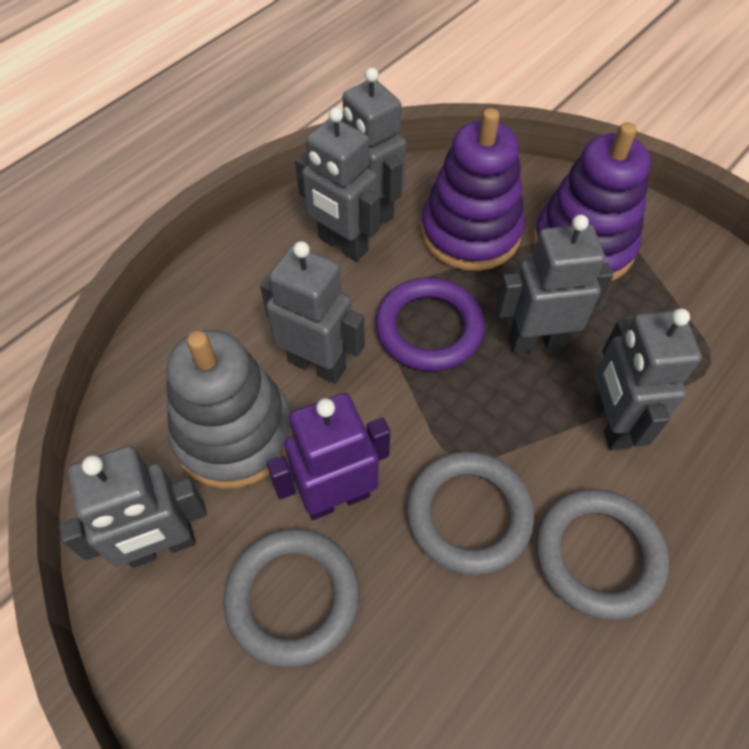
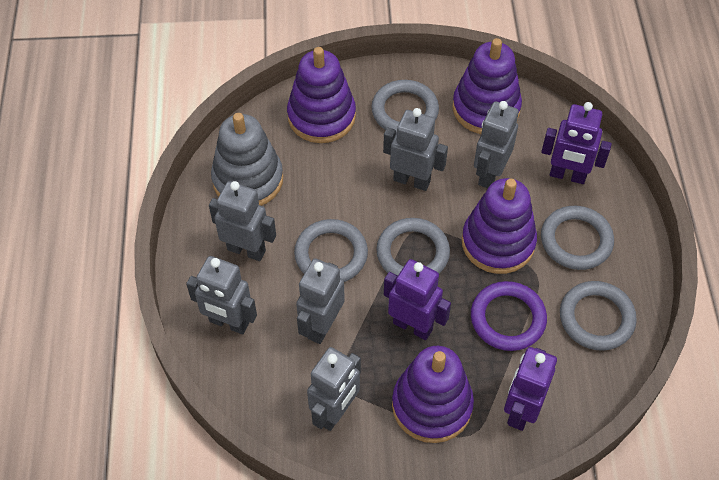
grey ring: [223,528,359,667] [406,451,534,575] [535,489,669,620] = 3 -> [294,219,368,282] [371,80,439,133] [376,218,450,276] [541,206,614,270] [560,281,637,351] = 5
purple robot: [267,393,390,520] = 1 -> [384,259,451,340] [504,347,557,431] [541,102,612,184] = 3
purple stacking toy: [421,108,525,271] [533,122,651,281] = 2 -> [287,47,356,143] [392,346,474,443] [452,38,522,134] [462,178,537,274] = 4

